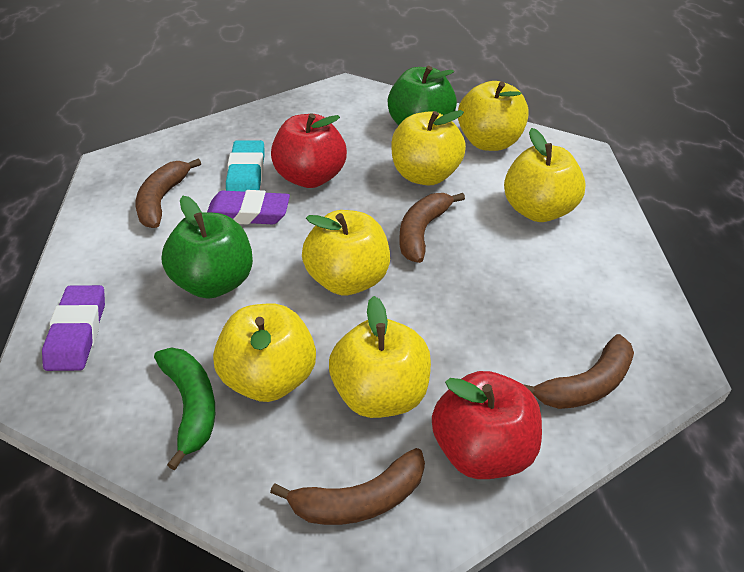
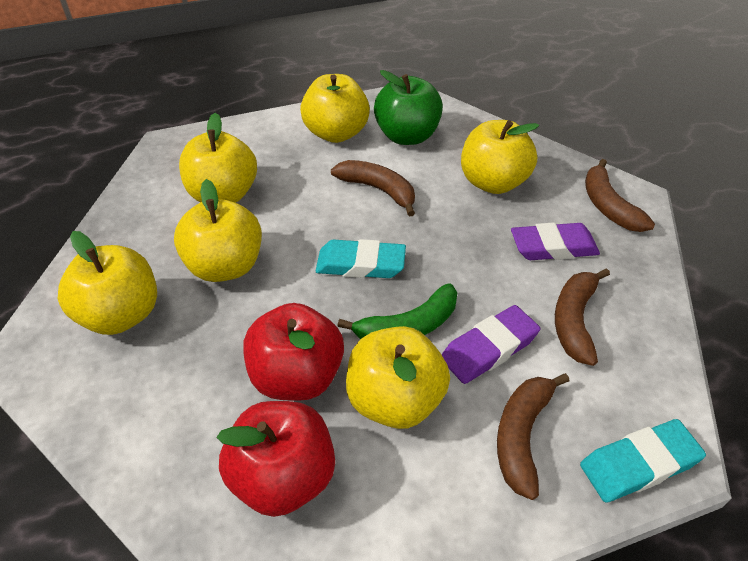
green apple: [162,196,253,299] [388,66,457,125] = 2 -> [374,70,443,145] = 1
turquoise eraser: [226,140,265,192] = 1 -> [316,239,406,278] [580,419,706,503] = 2

